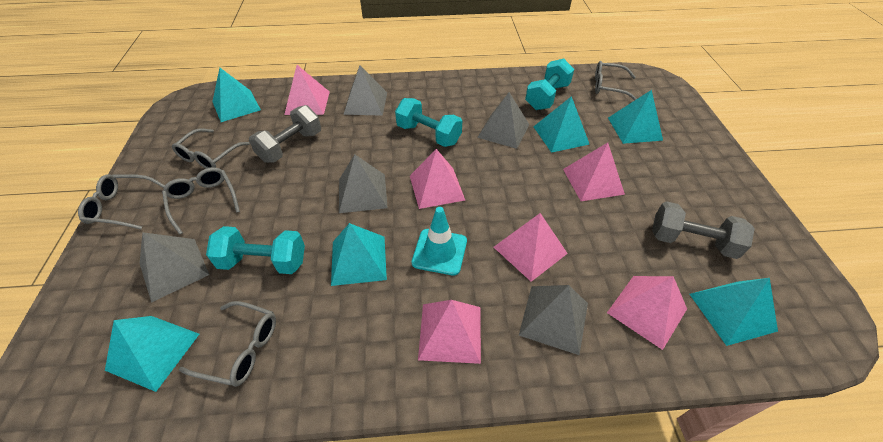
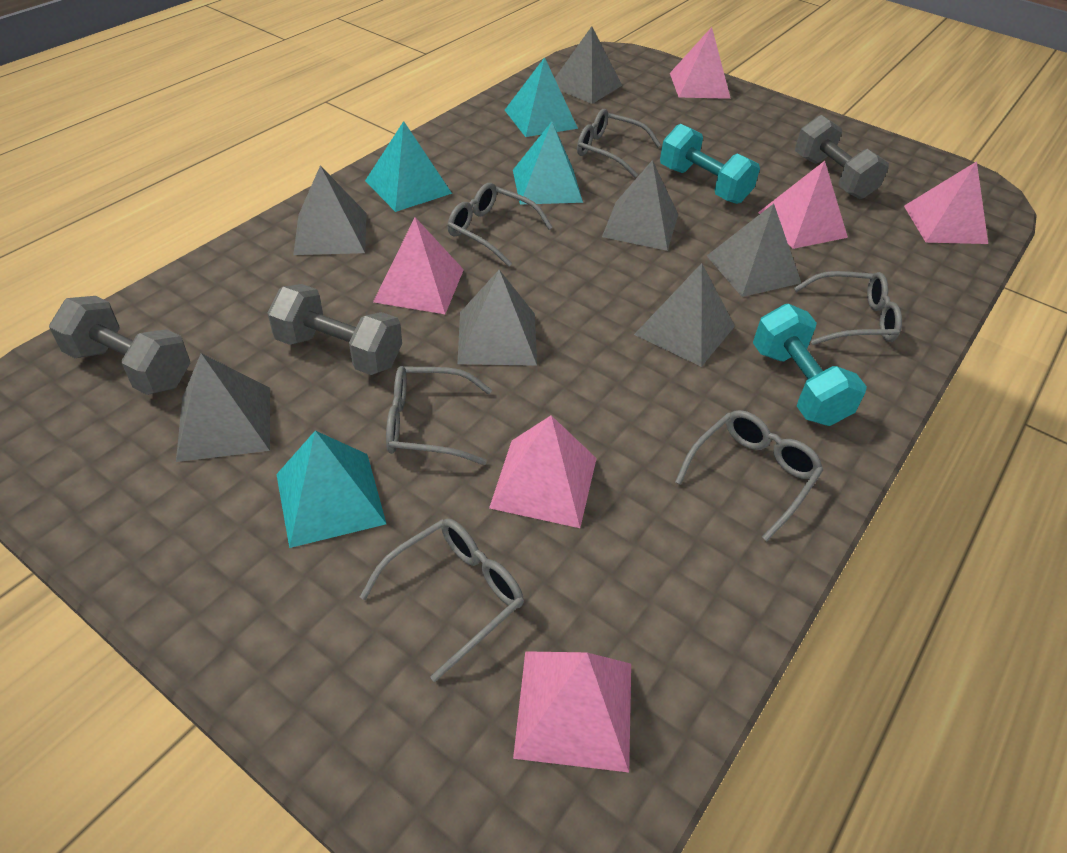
grey dumbbell: [249,105,321,163] [652,201,755,259] = 2 -> [49,296,190,395] [268,284,402,375] [795,115,889,199] = 3
grey glasses: [78,174,165,229] [162,168,240,235] [172,128,250,169] [179,301,276,387] [595,61,637,101] = 5 -> [360,518,524,682] [386,366,492,465] [447,183,553,267] [577,109,661,177] [675,410,823,541] [794,271,902,345] = 6
grey pyramid: [140,232,209,303] [339,155,388,213] [343,65,387,116] [477,92,529,149] [519,285,588,355] = 5 -> [176,353,270,462] [293,165,367,255] [457,270,537,366] [555,26,622,104] [602,160,678,251] [634,263,735,367] [707,204,801,297] = 7
turquoise dumbbell: [206,226,305,274] [395,98,462,147] [525,59,574,110] = 3 -> [660,124,760,204] [753,304,867,426] = 2
turquoise pyramid: [105,316,199,392] [212,68,261,122] [331,223,387,286] [534,96,590,153] [608,90,663,144] [690,278,778,346] = 6 -> [276,431,386,548] [365,121,452,212] [505,57,578,137] [513,121,583,204] = 4
turquoise traffic cone: [412,207,467,275] = 1 -> none = 0

